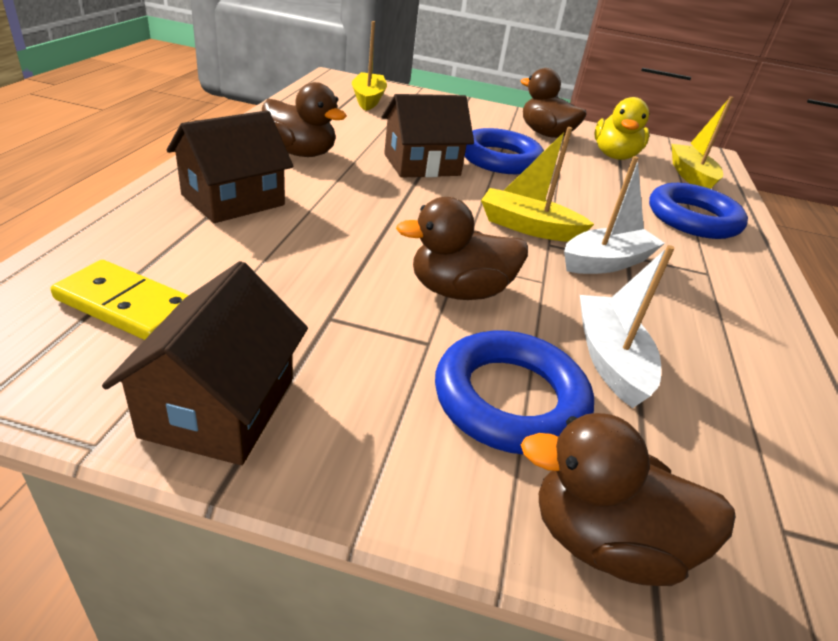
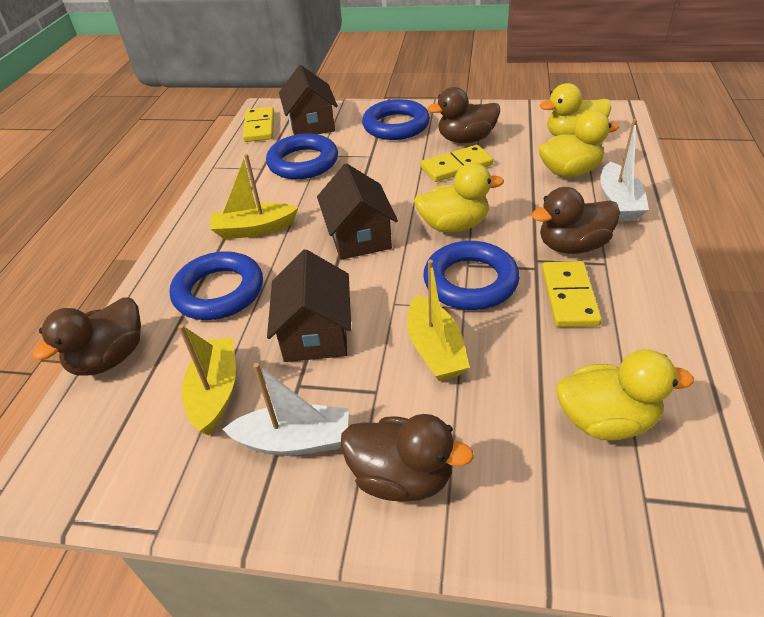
blue ring: [435,331,594,455] [465,128,544,174] [649,183,748,239] = 3 -> [170,251,263,320] [266,133,338,179] [362,99,430,140] [423,241,519,310] = 4
yellow domino: [51,260,189,340] = 1 -> [243,107,274,142] [421,145,493,182] [542,261,602,327] = 3
yellow duck: [594,97,649,160] = 1 -> [414,163,504,233] [538,111,619,177] [540,83,611,136] [556,349,694,440] = 4

